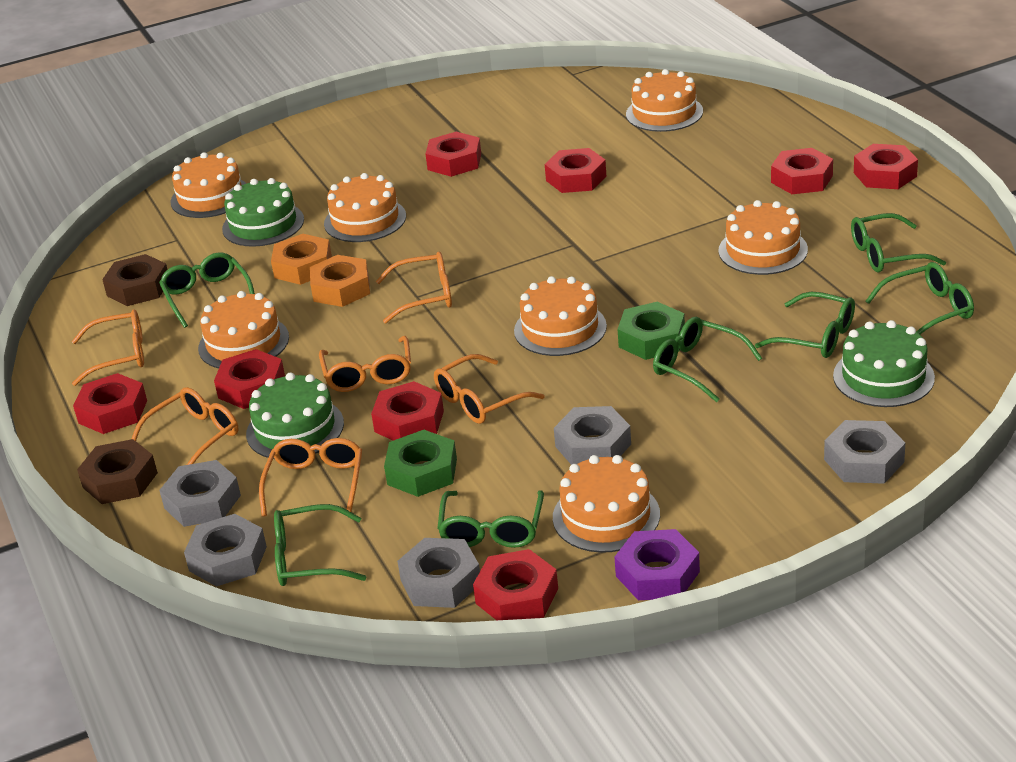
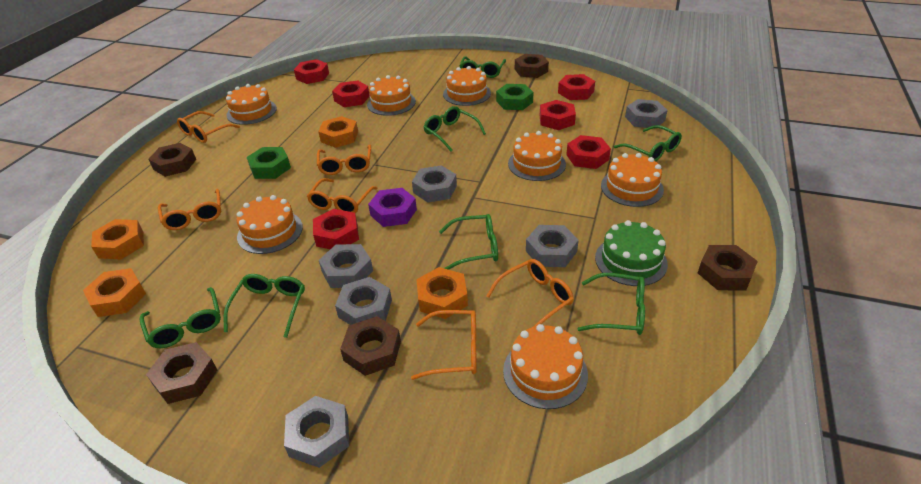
brown nut: [77,439,158,504] [102,254,168,306] = 2 -> [146,342,217,404] [149,143,196,177] [340,316,401,376] [515,54,549,78] [698,245,758,290] = 5
green cake: [222,178,304,247] [246,373,344,459] [833,320,935,407] = 3 -> [595,220,668,286] = 1
grey nut: [159,460,241,527] [184,514,267,587] [397,538,480,608] [554,406,631,465] [824,420,905,484] = 5 -> [284,396,349,468] [319,244,373,288] [335,277,392,325] [412,165,457,203] [526,225,579,267] [625,99,668,129] = 6
orange nut: [271,234,332,285] [310,255,370,307] = 2 -> [83,268,146,317] [91,219,144,260] [318,116,358,148] [416,267,468,319] = 4
red nut: [73,373,147,434] [214,349,285,409] [371,381,444,440] [425,132,481,177] [473,549,558,620] [545,148,606,193] [771,148,833,194] [854,144,918,189] = 8 -> [294,59,329,84] [313,209,359,249] [332,81,370,107] [540,100,576,130] [558,74,595,100] [566,135,611,169] = 6

